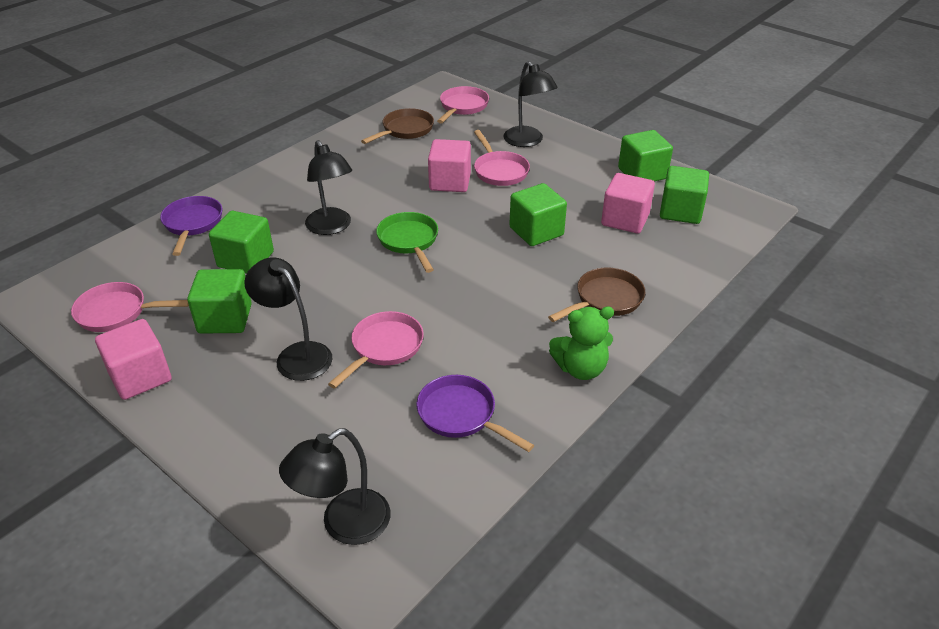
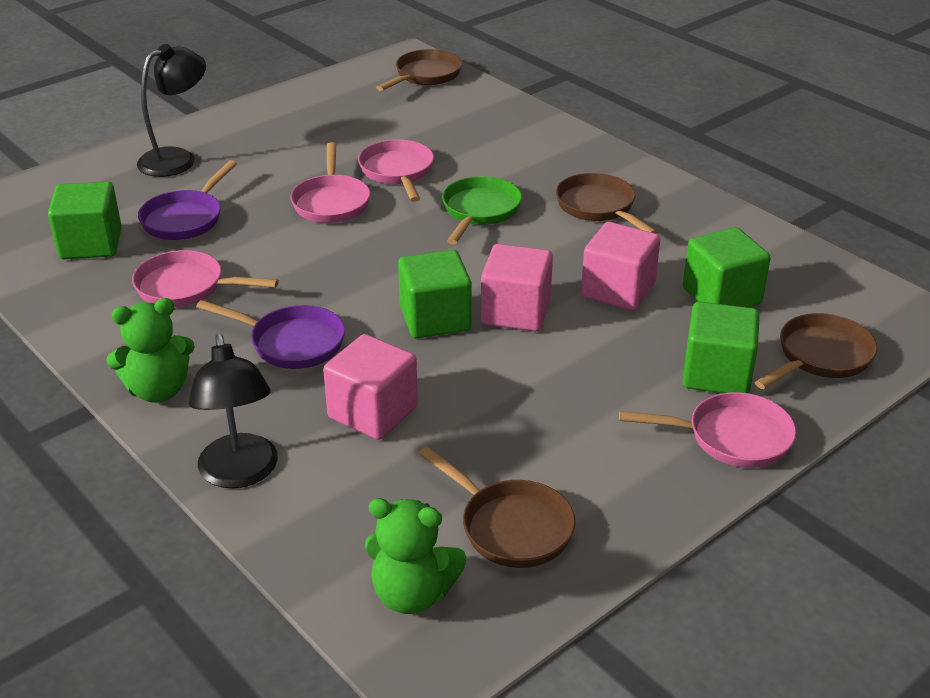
black lamp: [244,257,332,381] [279,428,391,545] [305,140,352,235] [503,61,558,147] = 4 -> [137,44,206,177] [189,334,278,488] = 2
brown pan: [361,108,434,144] [548,267,645,322] = 2 -> [376,49,462,91] [419,446,576,568] [556,173,657,234] [755,313,877,389] = 4
green cube: [187,269,252,334] [209,211,274,274] [509,183,567,246] [618,130,673,182] [660,166,709,224] = 5 -> [48,182,122,259] [398,250,472,339] [682,302,760,393] [683,227,771,308] = 4
green teddy bear: [549,306,614,380] = 1 -> [106,298,195,403] [365,498,467,614] = 2

